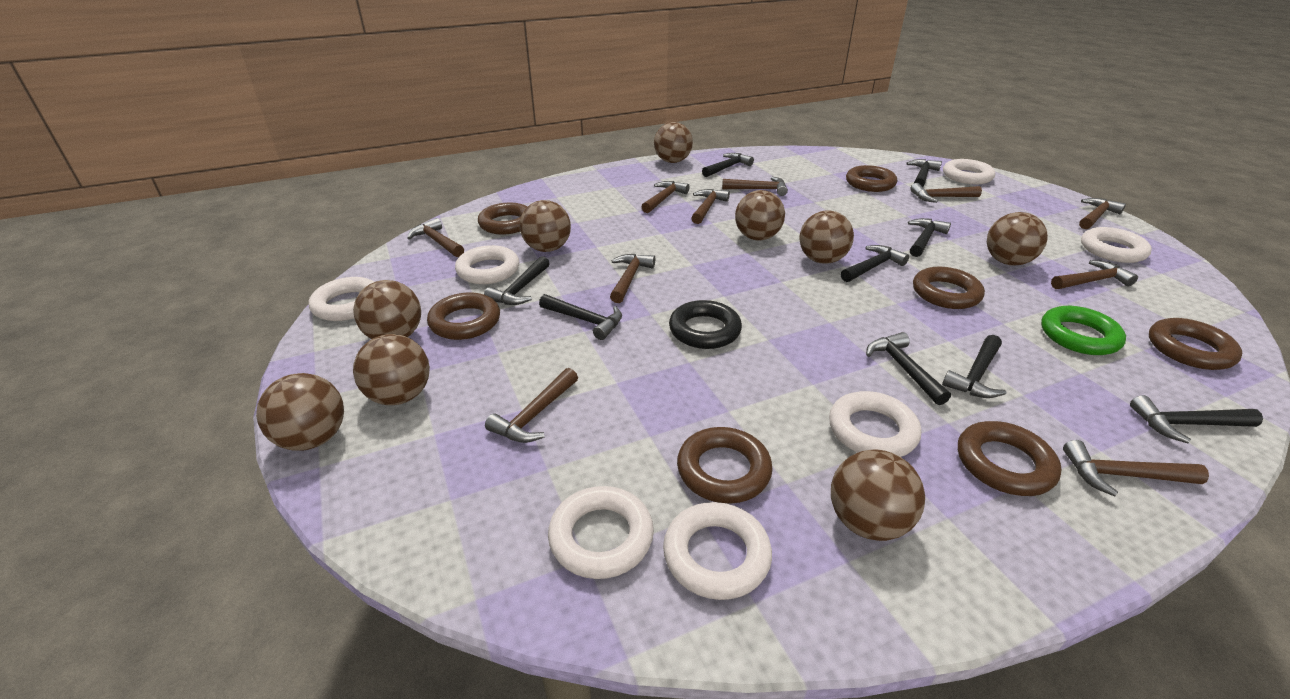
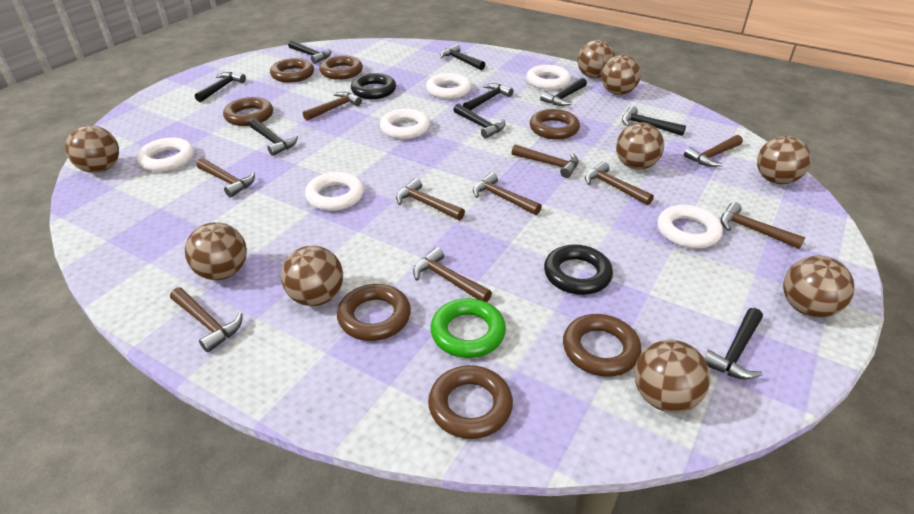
black ring: [669,300,742,349] = 1 -> [351,73,396,99] [544,244,613,295] = 2
white ring: [309,277,375,321] [455,245,519,284] [548,486,654,579] [663,502,772,600] [829,391,921,457] [943,159,995,184] [1081,227,1152,263] = 7 -> [137,137,194,172] [305,172,364,211] [380,109,430,139] [426,73,471,99] [526,65,571,90] [657,205,723,249] = 6

